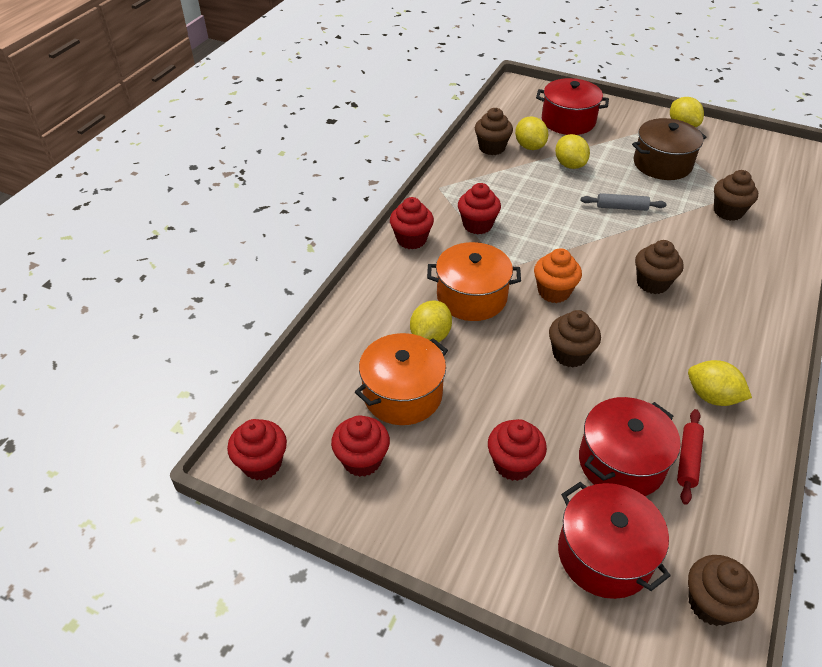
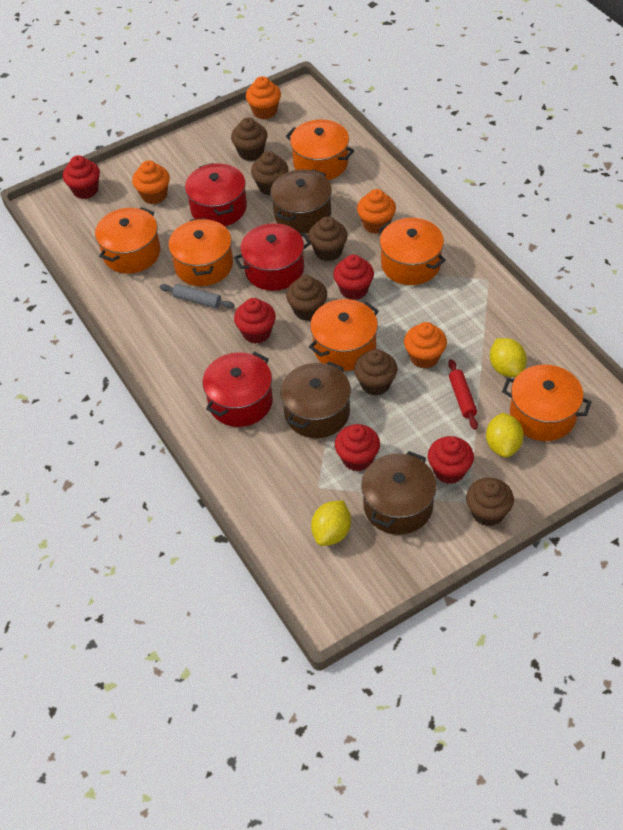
brown cupcake: [475,108,513,155] [549,310,601,368] [635,240,683,294] [688,555,759,626] [714,170,758,221] = 5 -> [231,117,267,161] [251,151,289,195] [286,275,327,321] [308,216,348,262] [354,349,397,396] [466,478,514,527] = 6
brown pot: [632,118,706,180] = 1 -> [270,169,332,234] [281,361,351,438] [361,451,437,535] = 3
orange cupcake: [534,248,582,303] = 1 -> [132,160,170,204] [246,76,281,119] [357,189,396,234] [404,322,447,369] = 4
orange pot: [355,333,448,425] [427,242,521,321] = 2 -> [95,207,161,274] [168,218,233,286] [286,119,354,180] [309,299,379,371] [378,218,446,285] [502,365,591,441] = 6
yellow lemon: [410,301,452,342] [515,116,549,150] [555,134,590,169] [670,97,704,127] [688,360,752,406] = 5 -> [311,500,351,546] [486,413,524,458] [490,338,527,377] = 3

